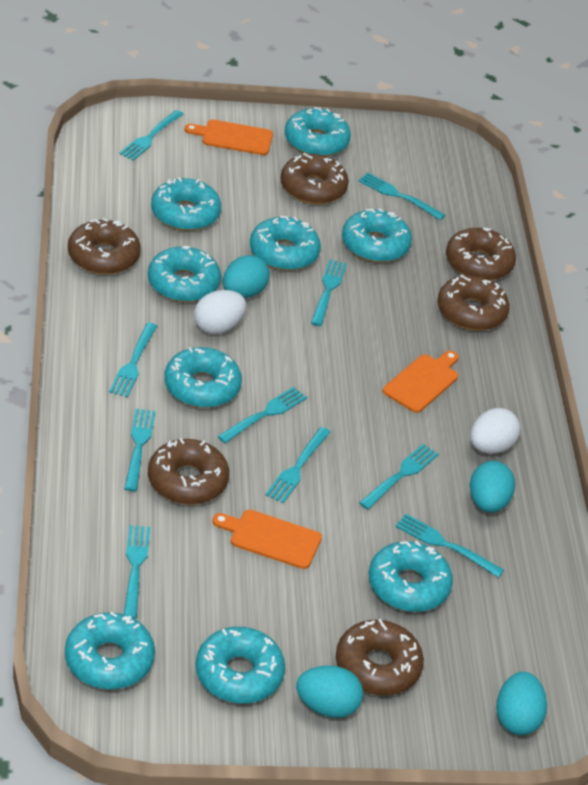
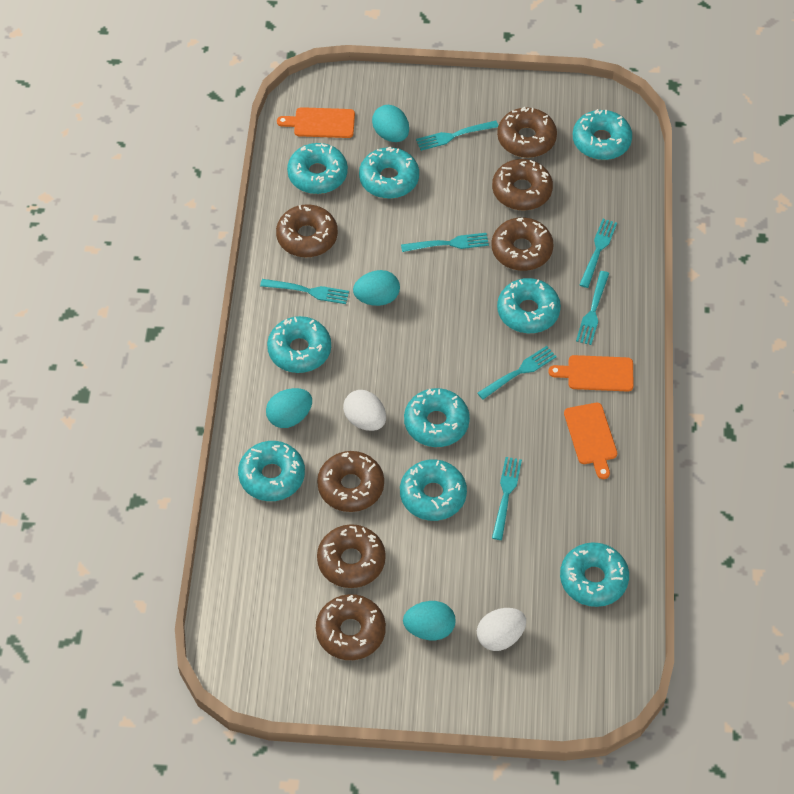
brown donut: [68,218,141,275] [148,438,229,505] [280,153,349,205] [336,619,424,695] [437,274,510,331] [446,228,516,280] = 6 -> [276,204,338,257] [316,594,386,660] [317,451,384,512] [317,524,386,588] [492,159,553,210] [492,217,554,271] [497,107,557,158] = 7
turquoise fork: [109,322,157,397] [119,110,183,161] [124,408,156,491] [124,525,150,619] [217,387,307,443] [265,427,331,503] [311,259,347,326] [358,173,445,220] [359,444,439,509] [395,514,504,578] = 10 -> [260,279,349,304] [401,233,489,252] [416,121,498,151] [477,346,557,400] [492,457,522,540] [576,271,609,345] [579,219,617,288] = 7

